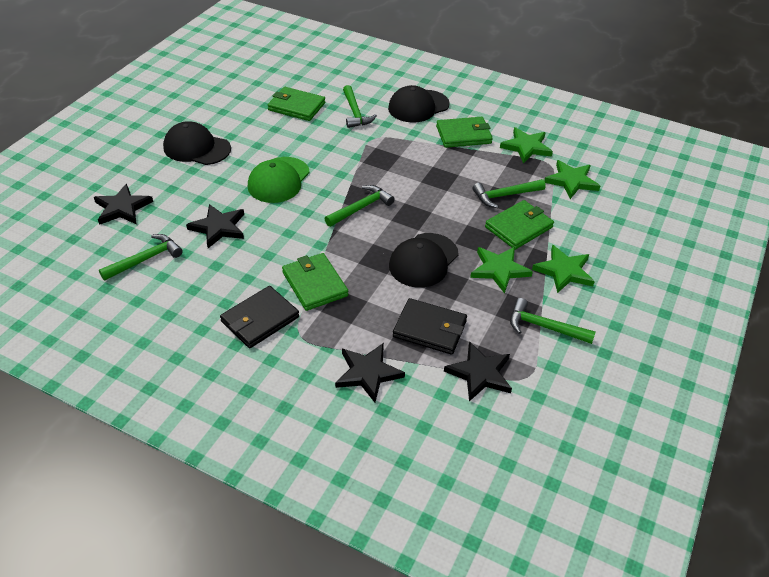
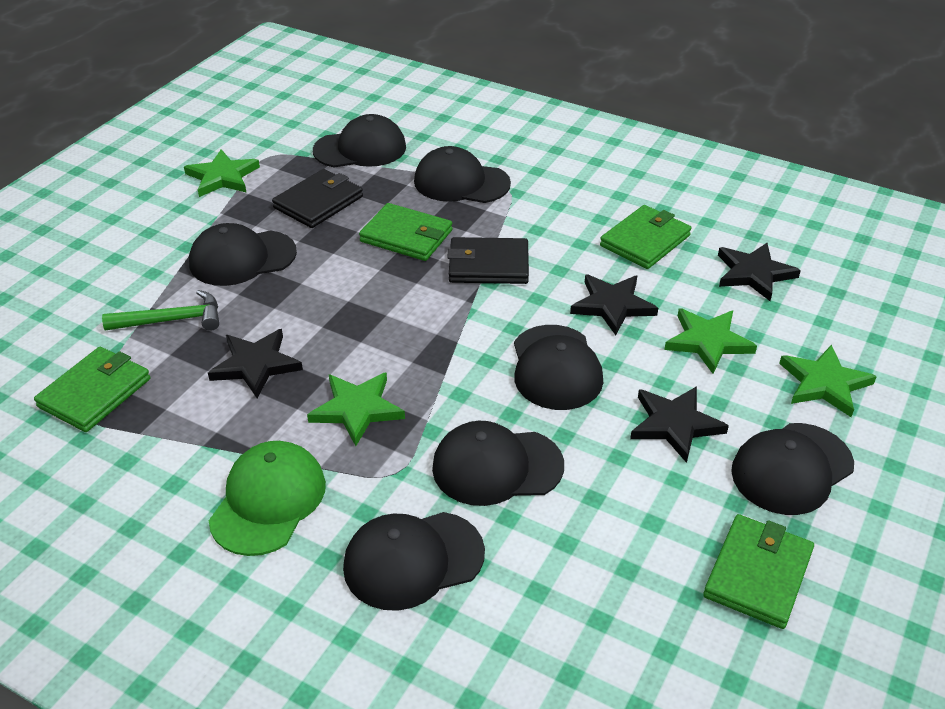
black cap: [163,121,231,165] [388,85,450,123] [389,233,459,288] = 3 -> [189,223,297,286] [313,114,406,167] [343,512,485,611] [414,146,511,203] [432,421,564,506] [514,325,603,410] [731,423,854,515] = 7
green hammer: [99,234,183,281] [325,185,394,227] [343,85,377,128] [472,179,546,208] [510,298,596,344] = 5 -> [102,290,219,331] = 1

